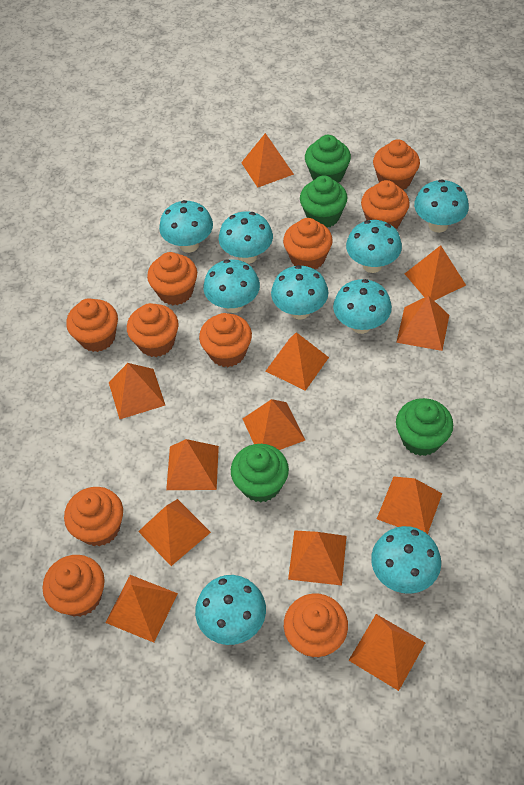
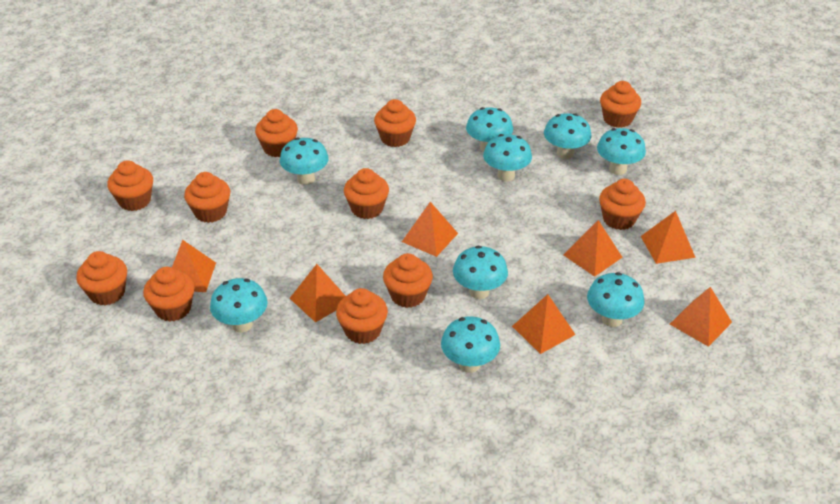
green cupcake: [231,444,289,502] [300,175,348,227] [305,135,351,183] [396,398,453,456] = 4 -> none = 0
orange cupcake: [43,555,105,617] [64,487,123,546] [66,298,118,352] [127,303,179,357] [147,252,197,305] [199,313,252,367] [283,218,333,269] [284,593,348,658] [361,180,410,229] [373,139,420,190] = 10 -> [76,251,127,306] [107,160,153,211] [143,267,195,322] [184,172,230,223] [255,109,298,157] [336,288,388,344] [344,168,389,219] [374,99,416,147] [383,253,433,308] [599,179,646,230] [600,81,641,128] = 11
orange pyramid: [105,575,178,643] [109,363,165,419] [138,499,211,566] [166,439,219,490] [241,133,294,187] [242,399,305,450] [266,332,329,391] [288,530,347,586] [348,614,425,691] [377,476,442,534] [396,296,449,351] [405,245,466,301] = 12 -> [172,240,216,292] [290,264,346,323] [402,202,458,257] [512,294,576,354] [564,220,622,277] [641,211,696,264] [670,287,732,347] = 7

